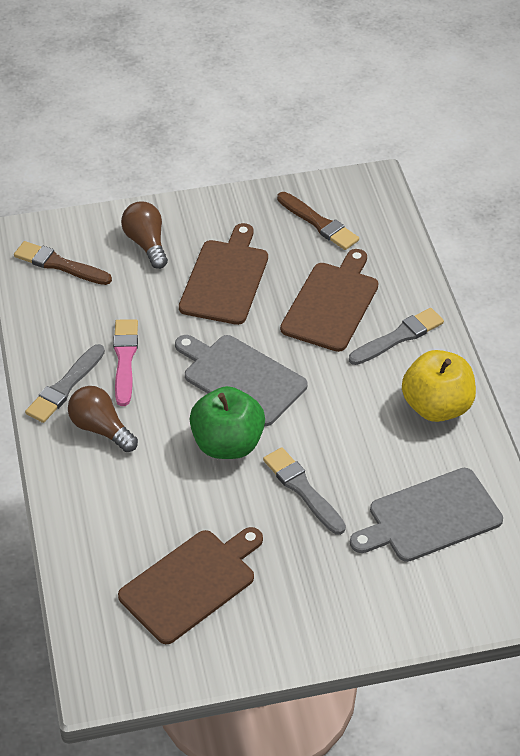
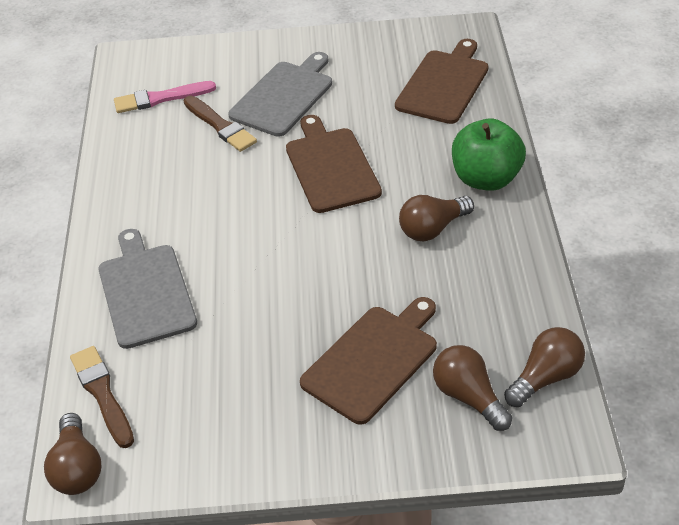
brown light bulb: [68,386,138,452] [121,202,168,269] = 2 -> [44,413,101,495] [399,195,474,241] [433,345,512,431] [504,327,585,407] = 4
grey brush: [25,344,105,423] [263,447,346,535] [349,308,444,365] = 3 -> none = 0
yellow apple: [402,350,476,422] = 1 -> none = 0

